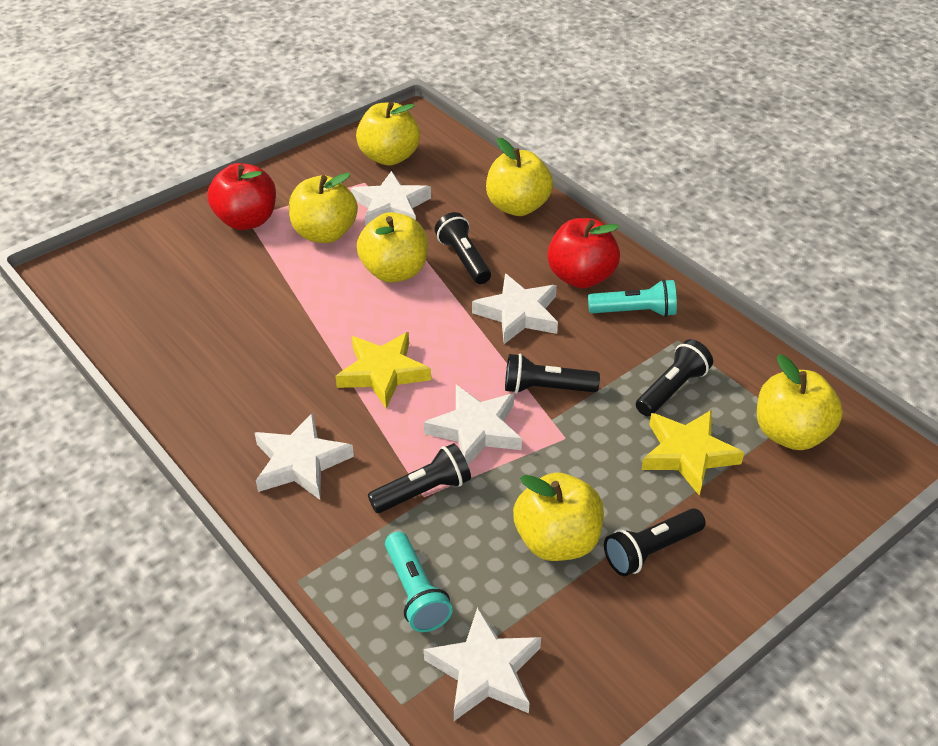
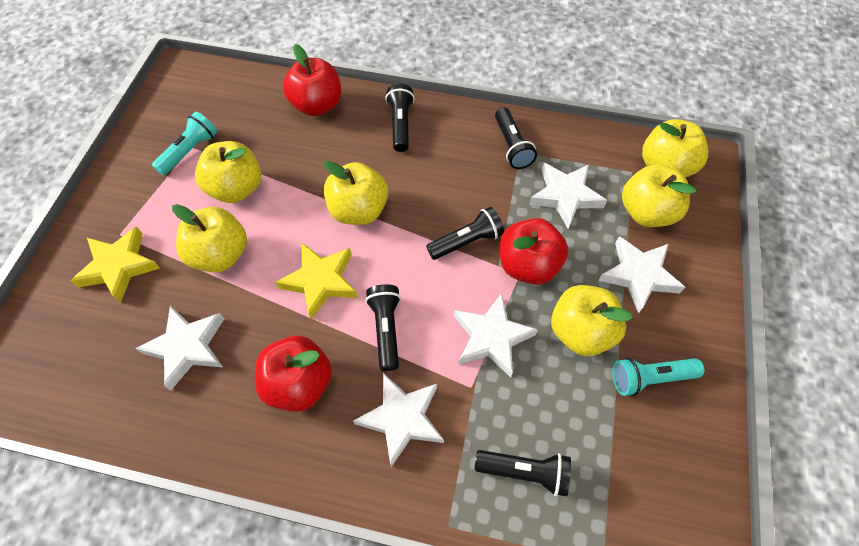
red apple: [207,163,276,230] [547,218,620,288] = 2 -> [255,336,332,411] [283,44,341,116] [500,218,568,285] = 3

